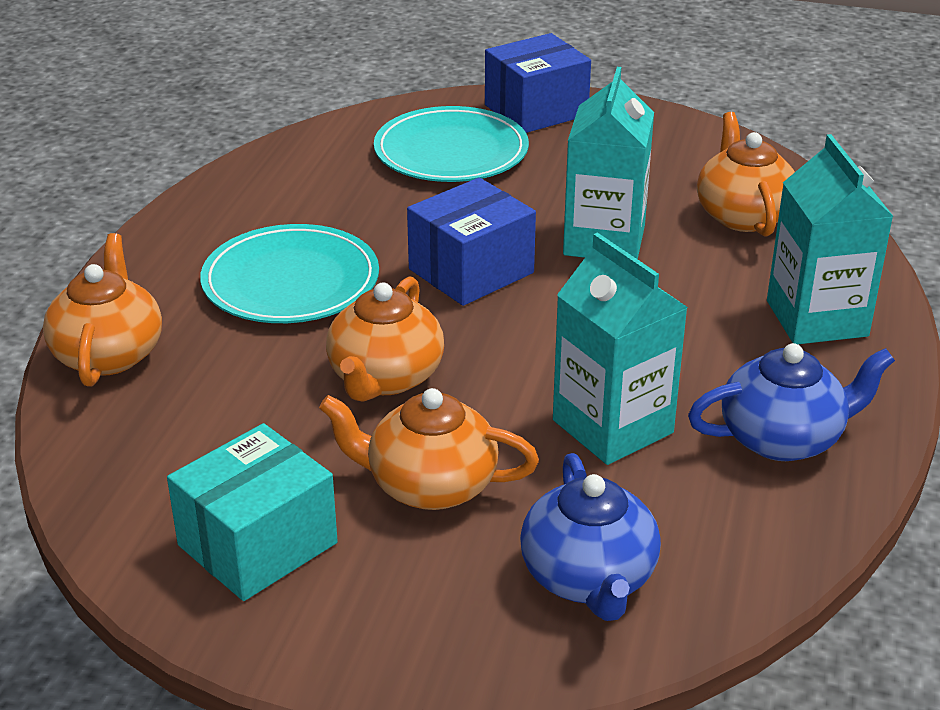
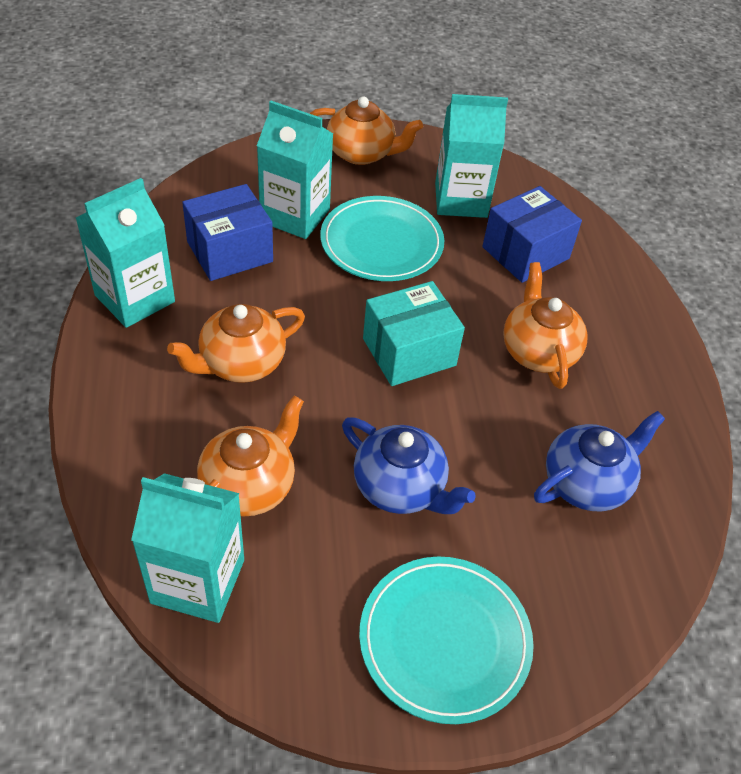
turquoise carton: [553,232,688,465] [563,67,654,259] [767,134,894,344] = 3 -> [76,178,175,328] [131,473,244,623] [257,101,333,239] [435,94,508,218] = 4

